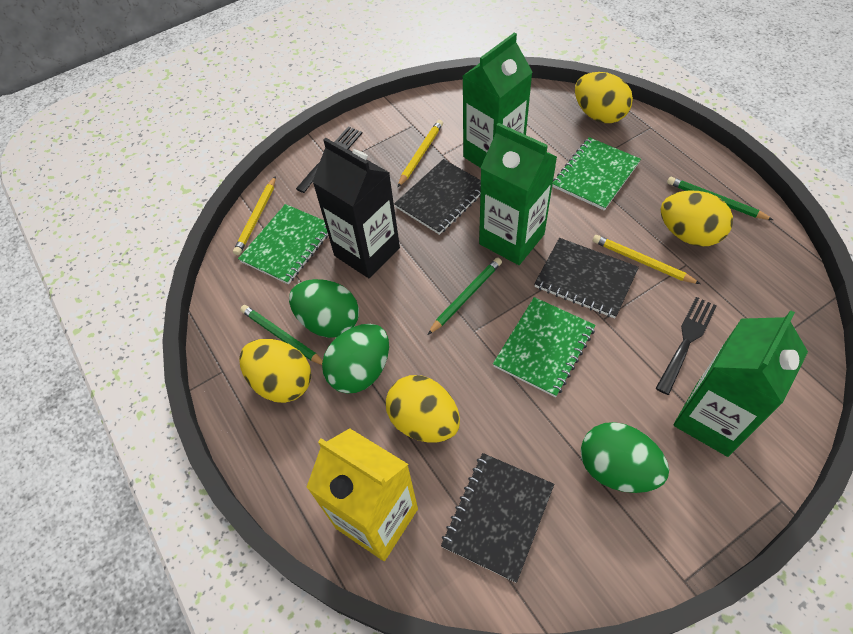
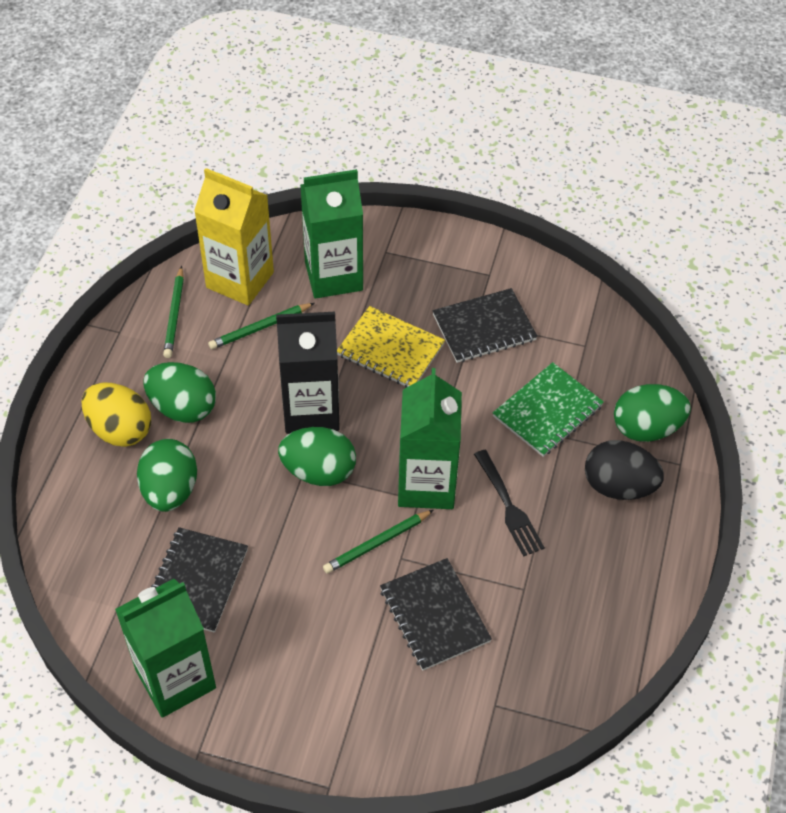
black egg: none = 0 -> [585,440,664,500] = 1
black fork: [296,126,363,193] [656,297,717,395] = 2 -> [474,450,545,556] = 1
green egg: [289,279,359,338] [322,324,389,394] [581,422,669,493] = 3 -> [137,439,197,512] [144,362,216,423] [278,427,356,486] [614,384,691,442] = 4
green notebook: [238,204,328,284] [493,297,596,397] [552,137,641,210] = 3 -> [492,362,604,457] = 1
yellow egg: [239,339,311,403] [386,375,460,443] [575,72,633,123] [661,190,733,247] = 4 -> [81,382,151,447] = 1
yellow notebook: none = 0 -> [337,306,445,388] = 1
yellow pencil: [233,176,276,255] [397,120,443,188] [593,235,700,284] = 3 -> none = 0

